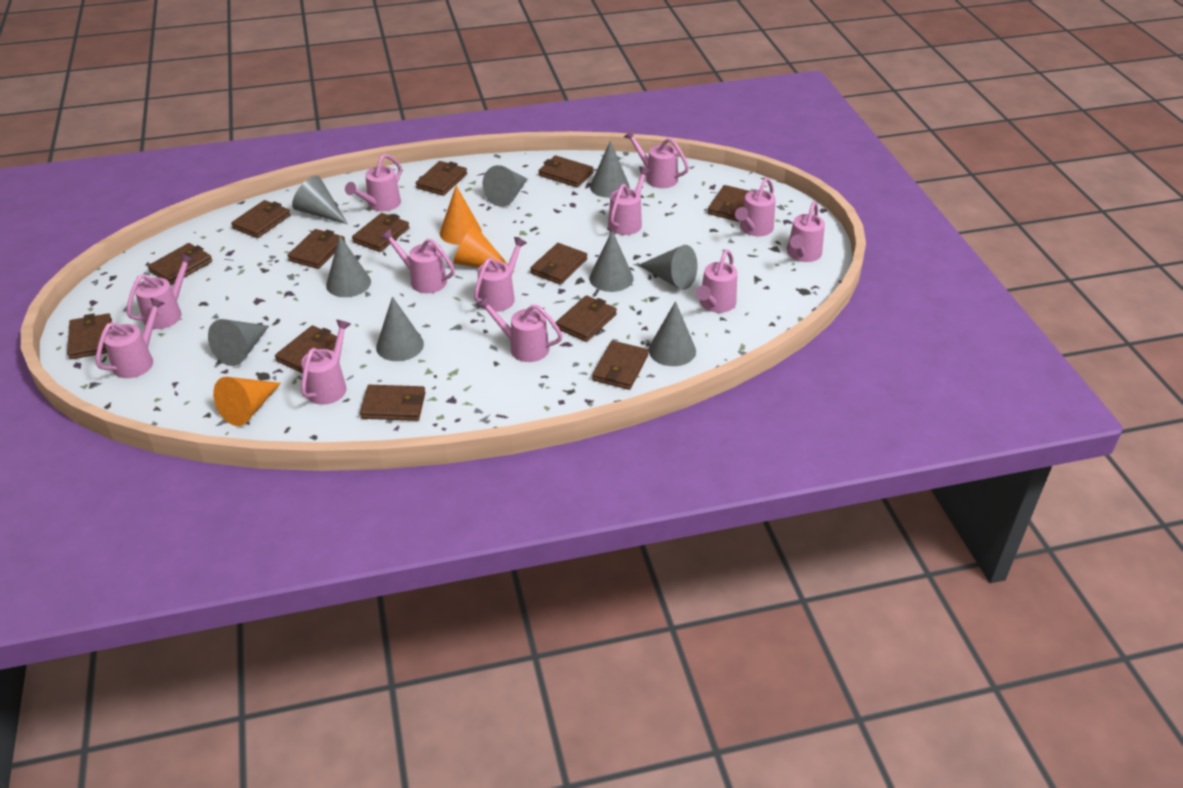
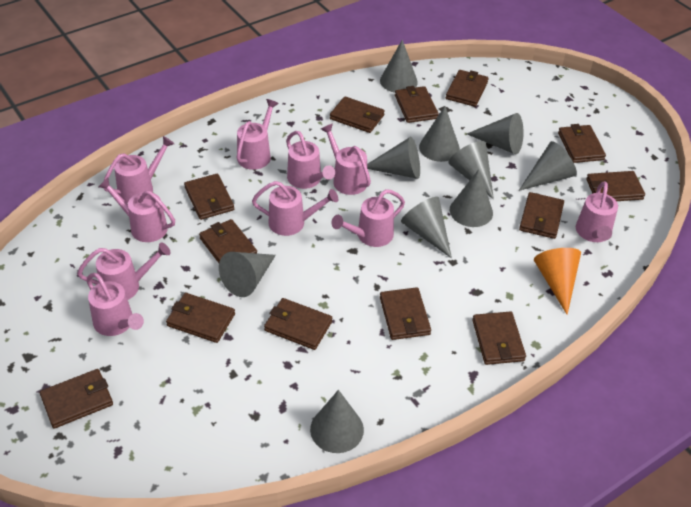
grey cone: [208,319,269,366] [292,176,348,224] [326,235,371,297] [376,296,424,361] [483,165,527,207] [589,231,633,292] [590,141,630,198] [638,245,697,290] [648,301,696,366] = 9 -> [219,252,276,297] [310,390,364,453] [367,137,420,179] [380,40,418,93] [401,197,452,259] [419,106,460,162] [448,141,494,199] [450,169,493,227] [467,113,524,154] [519,141,577,191] = 10
orange cone: [213,377,281,426] [440,185,482,245] [453,225,514,272] = 3 -> [534,248,581,315] = 1
pink watering can: [96,297,165,378] [127,253,195,329] [301,320,351,405] [345,154,402,211] [381,229,455,293] [474,237,527,312] [476,296,563,362] [608,166,651,235] [624,130,689,188] [696,250,737,313] [735,178,776,236] [787,202,825,262] = 12 -> [77,242,171,300] [87,273,144,336] [98,178,175,242] [104,136,174,203] [237,99,279,170] [252,181,338,236] [286,131,335,189] [321,124,371,195] [332,189,405,247] [576,181,618,242] = 10

